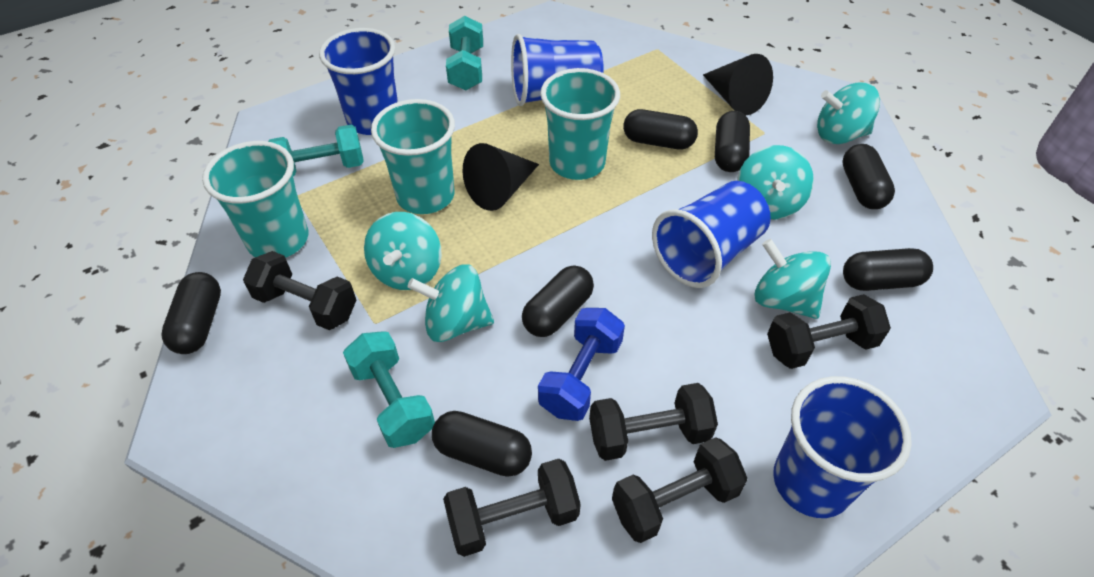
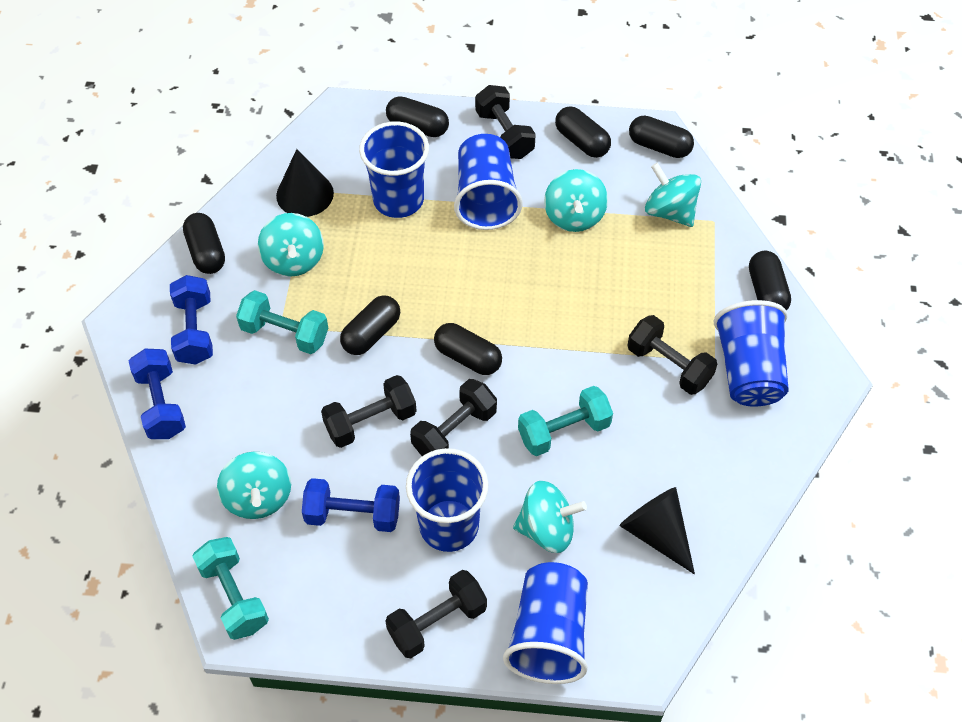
blue cup: [319,28,398,135] [511,34,603,106] [652,181,771,288] [773,376,912,518] = 4 -> [359,122,429,218] [406,448,488,552] [454,134,523,230] [503,562,588,684] [713,300,789,407] = 5
blue dumbbell: [538,308,625,421] = 1 -> [129,349,186,439] [170,275,213,365] [302,478,400,532] = 3
turquoise cup: [202,141,308,258] [371,99,455,214] [540,68,620,180] = 3 -> none = 0

